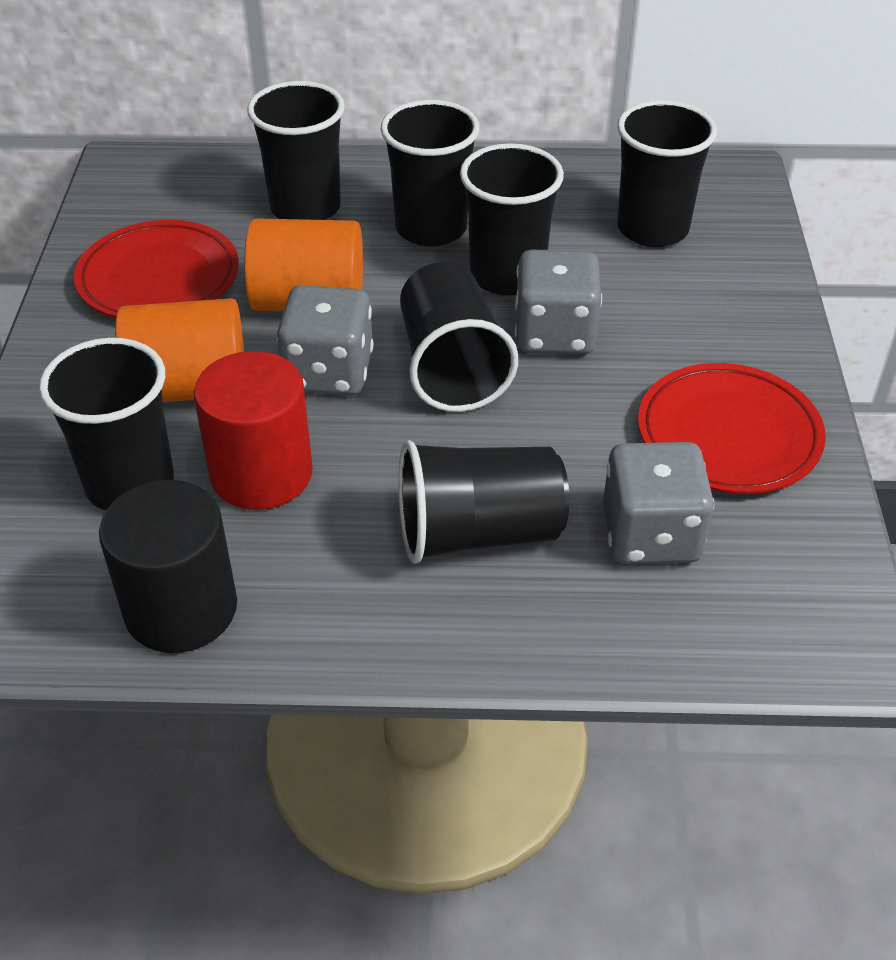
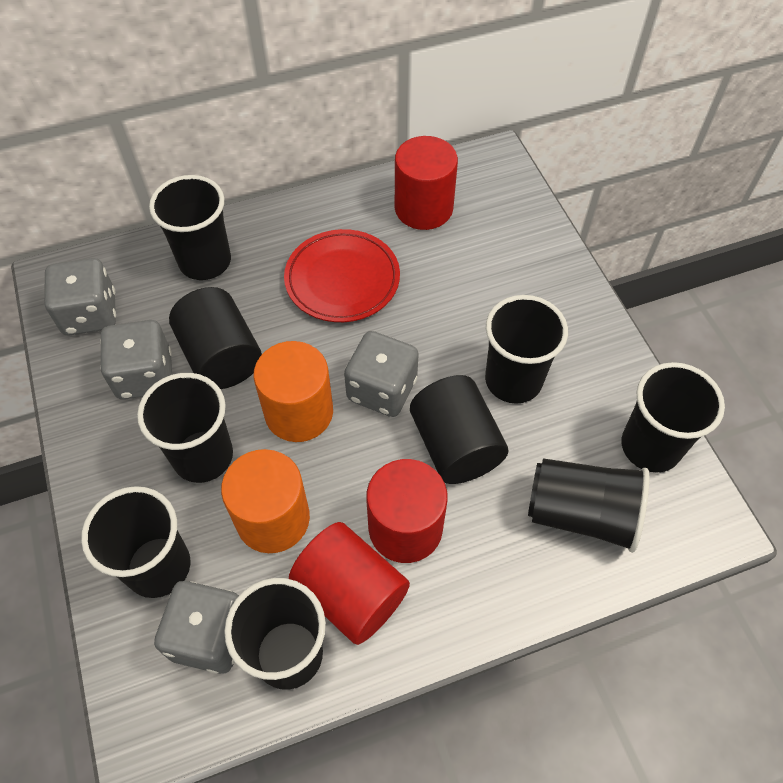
black cylinder: [99,480,237,653] = 1 -> [169,287,262,389] [410,375,508,484] = 2
grey dice: [276,285,373,396] [515,250,602,355] [603,442,714,564] = 3 -> [44,258,116,336] [100,320,172,400] [154,581,239,674] [344,331,419,417] = 4
red cylinder: [194,351,313,510] = 1 -> [289,522,410,645] [366,459,448,563] [395,136,458,230] = 3
red plate: [74,220,239,318] [638,363,826,494] = 2 -> [284,229,400,322] = 1

